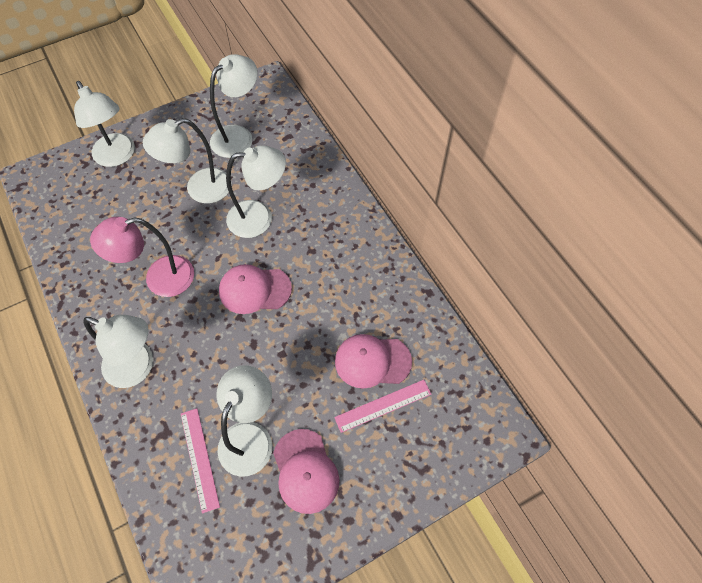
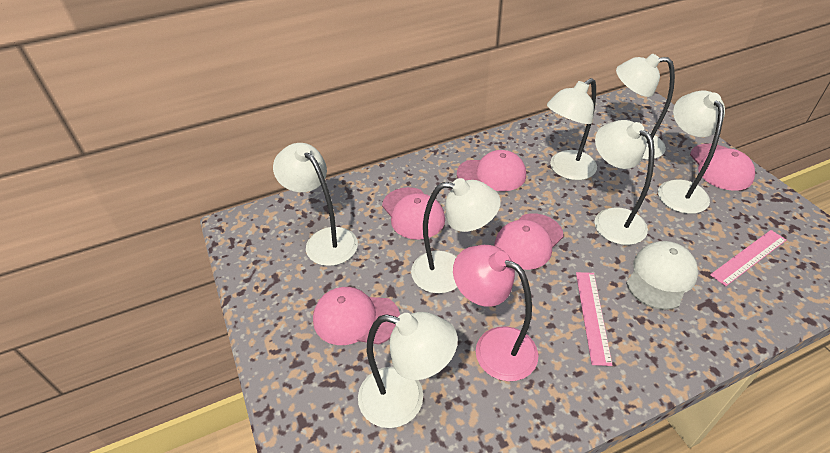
pink cap: [219,264,292,314] [273,429,340,514] [335,334,412,389] = 3 -> [313,287,400,345] [382,187,445,240] [457,150,526,191] [494,213,563,270] [690,144,755,191] = 5
white cap: none = 0 -> [626,241,698,310] = 1
white lamp: [74,81,135,167] [83,315,153,388] [143,118,229,204] [210,54,258,158] [217,365,272,477] [226,145,286,238] = 6 -> [273,143,358,266] [358,312,458,428] [411,178,501,294] [547,78,597,180] [594,120,654,245] [616,54,675,159] [658,91,725,214] = 7

